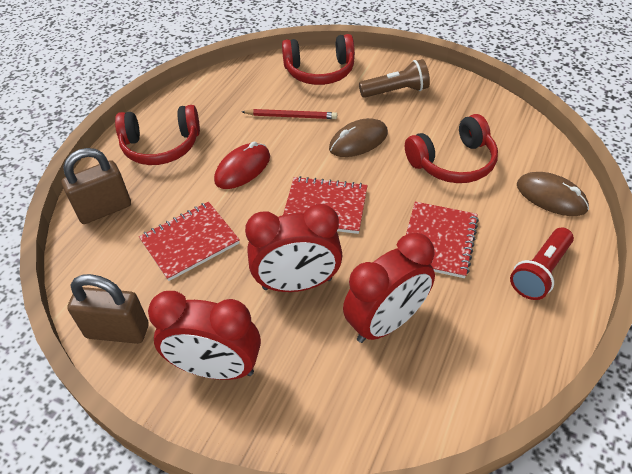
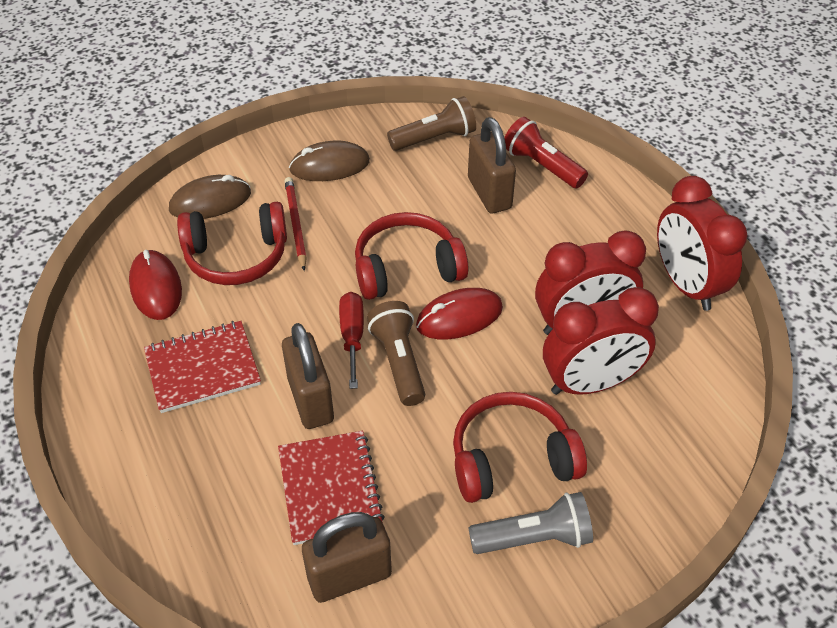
brown flashlight: [359,59,430,98] = 1 -> [367,301,425,406] [387,96,476,151] = 2
brown padlock: [62,148,131,224] [67,274,149,344] = 2 -> [282,323,334,429] [302,512,392,603] [468,117,516,213] = 3
grey flashlight: none = 0 -> [468,492,593,554] = 1
red mouse: [214,142,270,189] = 1 -> [129,250,182,320] [416,288,503,339] = 2
red notebook: [139,202,240,281] [283,176,367,234] [406,202,479,278] = 3 -> [144,321,261,413] [278,431,385,545] = 2
red screwdriver: none = 0 -> [339,292,364,389] = 1

